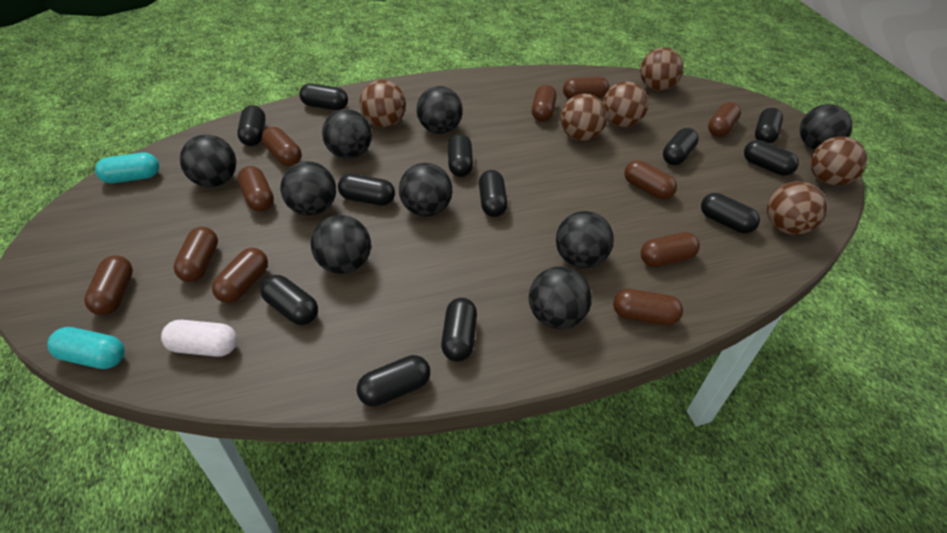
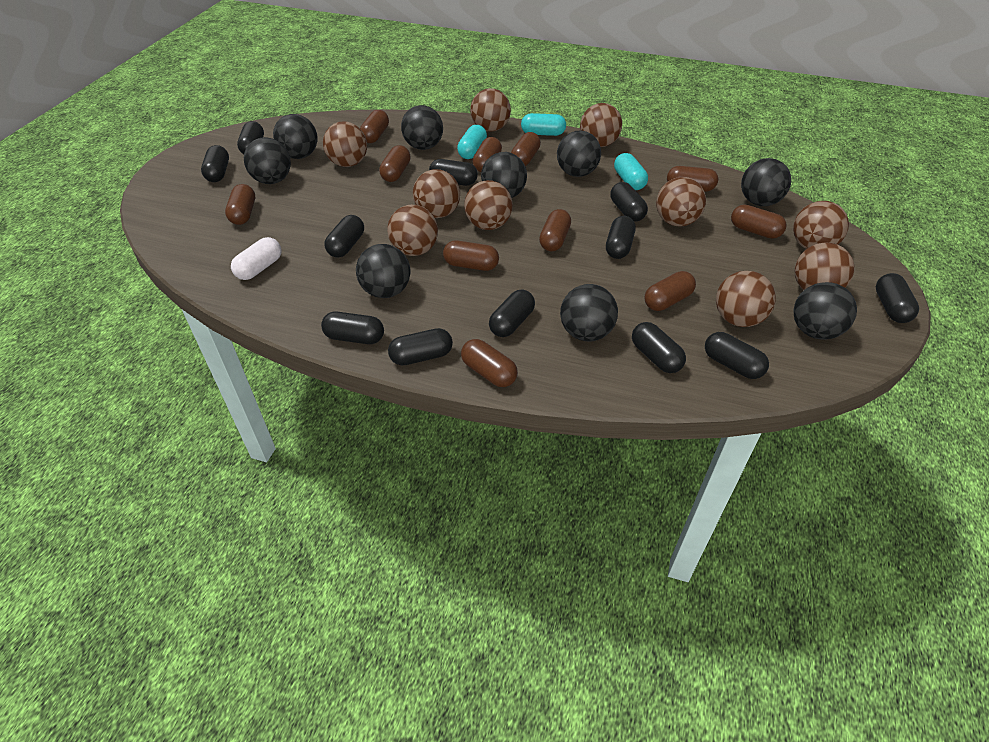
brown ball: [360,80,406,127] [560,94,607,141] [603,81,648,128] [640,47,683,91] [767,181,827,235] [810,136,867,186] = 6 -> [323,121,367,167] [387,205,438,256] [413,169,460,218] [464,180,513,230] [470,88,511,132] [580,103,622,147] [656,177,706,227] [716,271,776,327] [793,201,849,249] [795,243,855,290] = 10
turquoise capsule: [47,327,125,369] [95,153,159,183] = 2 -> [457,125,487,159] [521,113,566,136] [614,153,648,190] = 3

